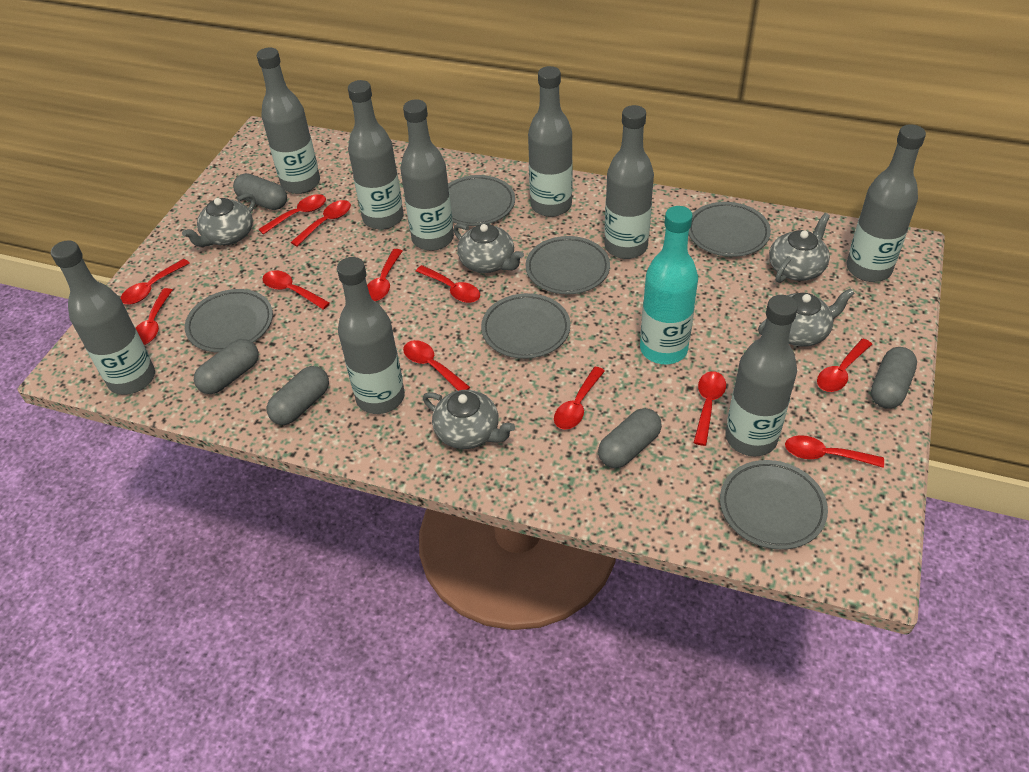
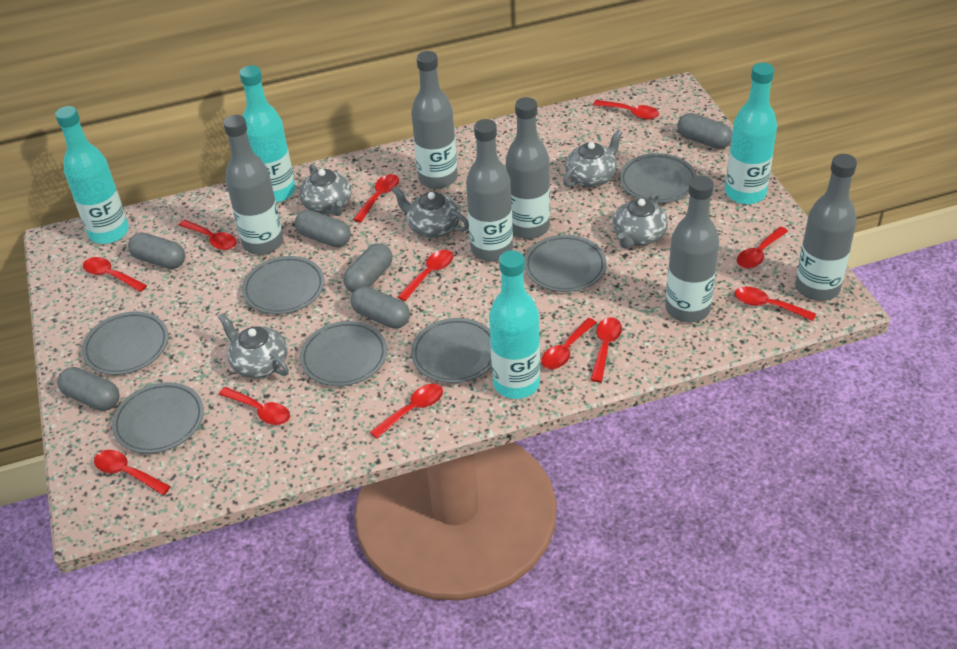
grey bottle: [51,240,155,395] [257,48,320,194] [337,257,405,414] [348,80,404,230] [400,99,454,251] [528,66,573,217] [604,105,654,259] [725,295,798,457] [846,124,926,282] = 9 -> [223,115,283,255] [411,51,458,189] [466,119,513,262] [506,97,550,239] [665,175,719,323] [795,154,857,301] = 6
grey capsule: [194,339,259,394] [233,173,287,210] [267,366,329,425] [598,408,662,468] [871,347,917,409] = 5 -> [58,367,120,411] [128,233,185,269] [295,210,351,247] [343,243,393,293] [350,286,410,329] [678,113,732,149] = 6
grey plate: [185,289,273,352] [448,175,515,226] [481,293,570,359] [526,236,610,294] [688,202,771,257] [720,460,828,550] = 6 -> [82,311,169,375] [112,382,204,454] [242,256,325,314] [300,321,387,386] [411,318,492,383] [525,235,606,292] [620,153,697,203] = 7
turquoise bottle: [640,206,698,364] = 1 -> [55,106,129,244] [239,65,295,203] [489,250,540,399] [725,63,777,204] = 4

